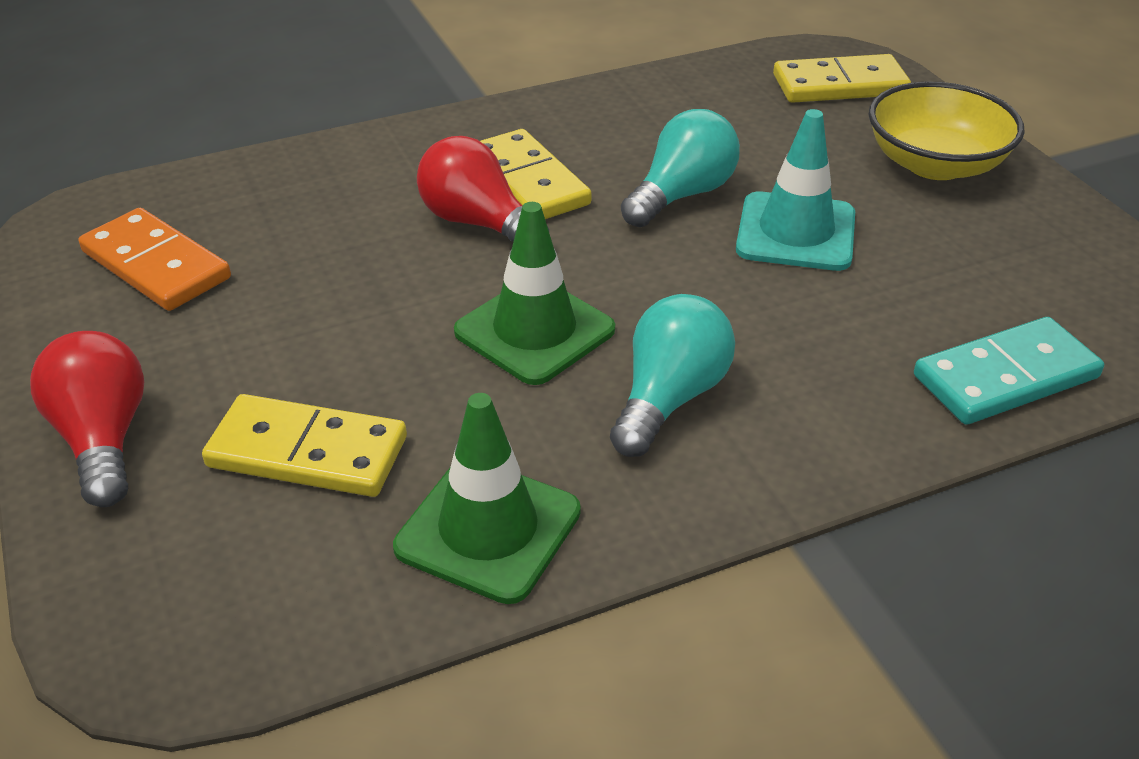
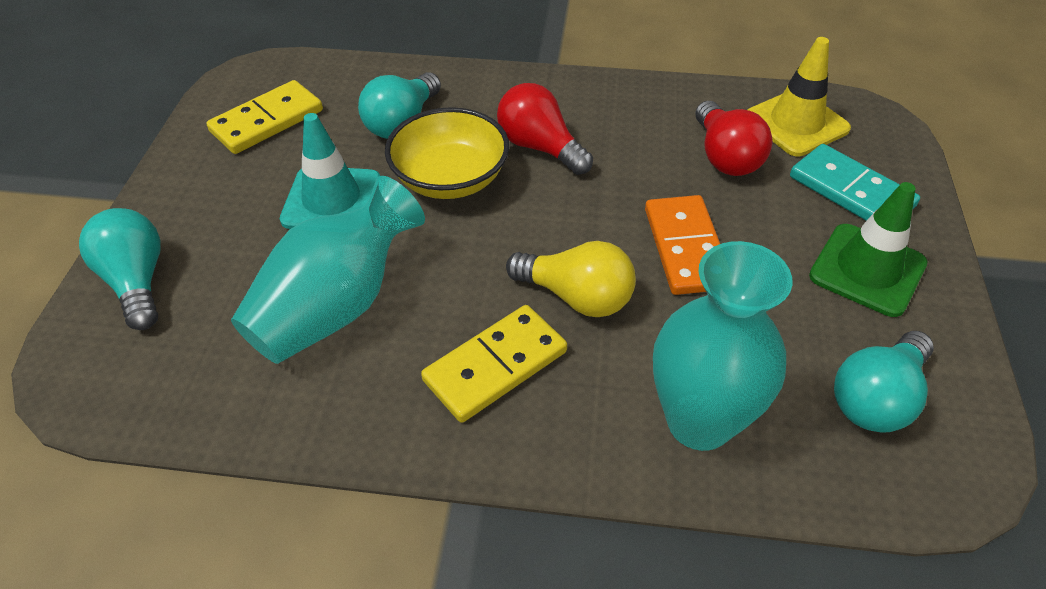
green traffic cone: [393,393,581,604] [454,202,615,385] = 2 -> [809,182,928,317] = 1
turquoise light bulb: [610,294,735,457] [621,109,740,227] = 2 -> [79,208,161,330] [358,72,441,139] [834,331,934,433] = 3
turquoise vase: none = 0 -> [231,176,425,364] [653,241,792,451] = 2
yellow domino: [202,394,407,497] [480,129,592,219] [773,54,911,103] = 3 -> [206,80,323,154] [421,305,567,423] = 2
yellow light bulb: none = 0 -> [506,241,636,317] = 1
yellow traffic cone: none = 0 -> [747,37,851,156] = 1

